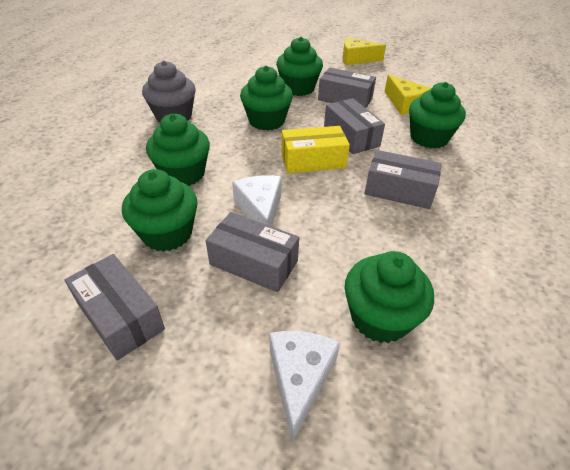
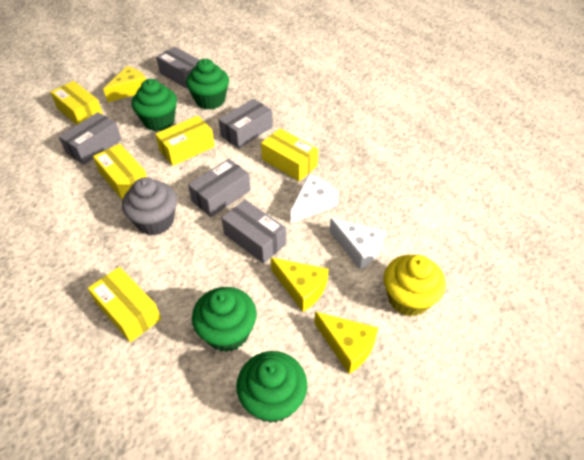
green cupcake: [122,169,197,252] [146,114,210,186] [240,65,293,130] [276,37,323,96] [345,251,434,343] [409,82,466,149] = 6 -> [132,79,177,131] [186,59,229,110] [192,287,257,352] [236,351,307,423] = 4
yellow box: [281,126,350,173] = 1 -> [50,81,103,125] [88,267,161,342] [93,144,147,200] [155,116,215,166] [261,128,318,181] = 5
yellow cheese: [343,37,386,65] [384,75,432,115] = 2 -> [103,66,146,102] [271,257,329,312] [314,312,378,374] = 3
yellow cupcake: none = 0 -> [384,255,446,316] = 1

